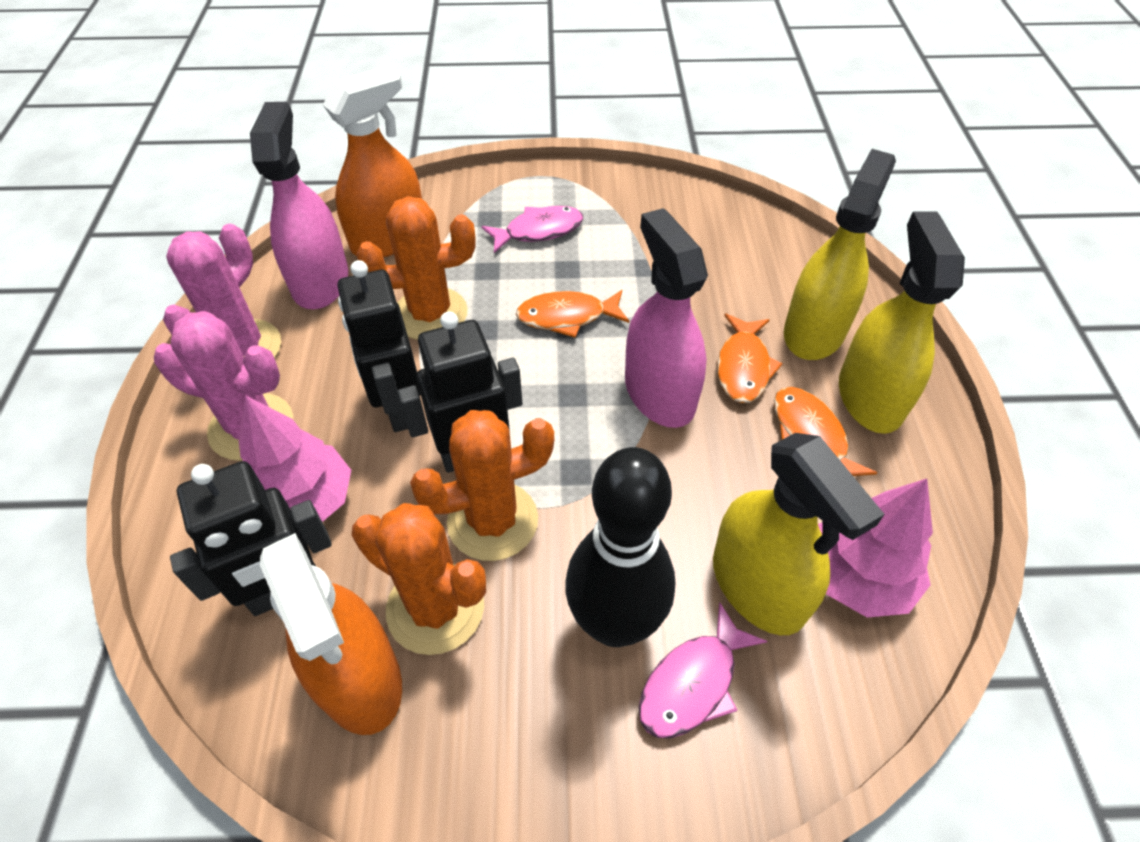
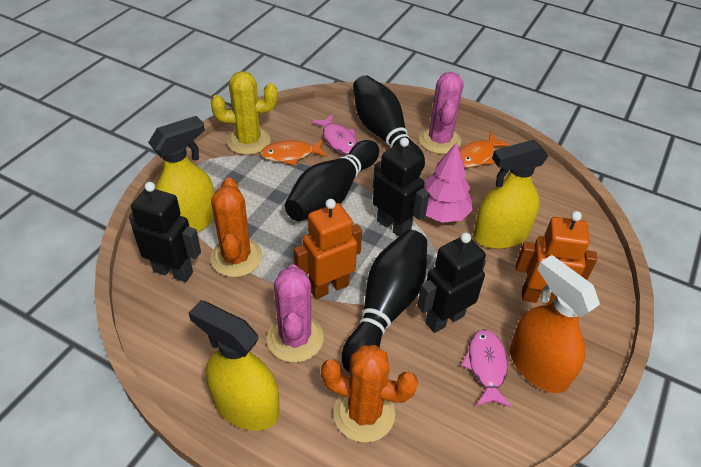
black bowling pin: [565,447,675,647] = 1 -> [285,140,379,221] [342,230,427,373] [353,75,425,171] = 3
orange cactus: [352,503,486,655] [357,196,476,340] [410,410,554,561] = 3 -> [210,177,262,277] [321,345,418,443] = 2
orange fish: [516,290,629,338] [717,314,783,403] [774,387,877,476] = 3 -> [260,139,327,166] [459,132,510,168] = 2
orange robot: none = 0 -> [294,199,362,299] [516,211,597,305] = 2
orange spray bottle: [260,533,402,735] [323,66,422,257] = 2 -> [510,255,600,393] = 1
pink spray bottle: [250,102,348,309] [625,208,708,428] = 2 -> none = 0
pink tree: [239,395,351,522] [818,479,933,618] = 2 -> [424,142,473,223] = 1
yellow cactus: none = 0 -> [211,71,278,155] = 1

